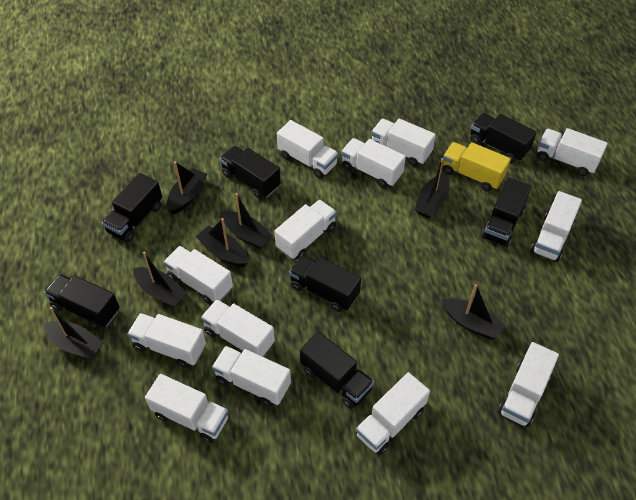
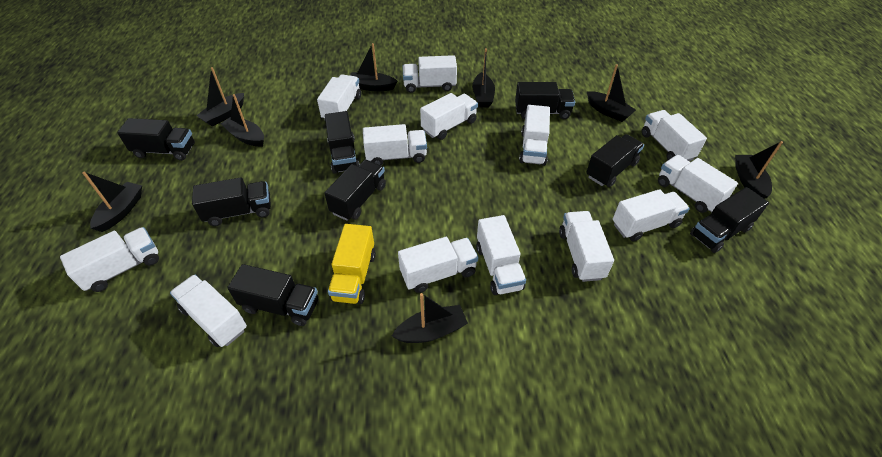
black boat: [43,307,103,359] [134,251,187,307] [167,161,207,214] [196,218,247,267] [221,193,273,249] [415,158,449,218] [442,284,506,339] = 7 -> [82,172,142,232] [196,67,244,127] [220,94,264,147] [350,43,398,91] [392,293,468,343] [472,48,495,107] [587,64,636,122] [735,141,783,199] = 8
black truck: [44,274,119,329] [101,173,162,242] [219,146,281,199] [289,255,361,312] [300,331,374,409] [470,113,537,163] [481,178,531,247] = 7 -> [117,118,195,161] [192,177,271,226] [227,264,318,326] [324,160,386,221] [325,111,360,174] [515,82,575,119] [586,134,644,187] [690,187,769,253] = 8

